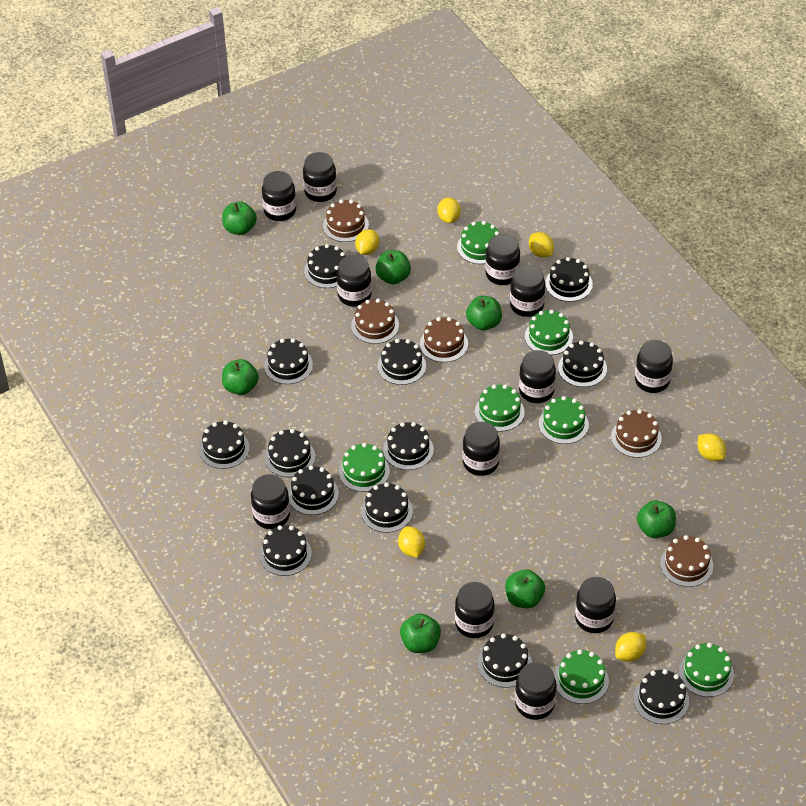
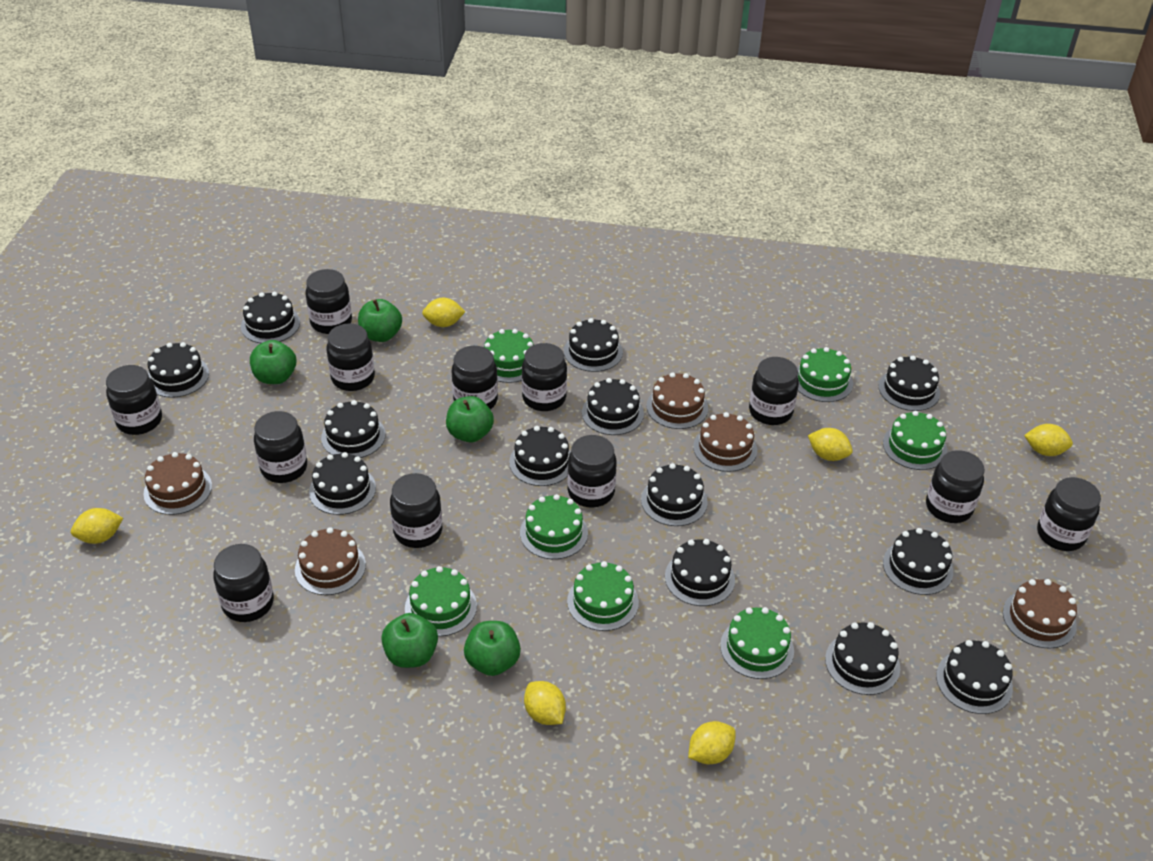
green apple: [222,201,257,235] [222,359,259,395] [375,250,411,284] [400,613,441,653] [466,296,502,331] [505,569,545,608] [637,500,676,538] = 7 -> [250,340,296,384] [358,299,402,342] [381,613,438,668] [446,396,494,442] [464,621,521,676] = 5

